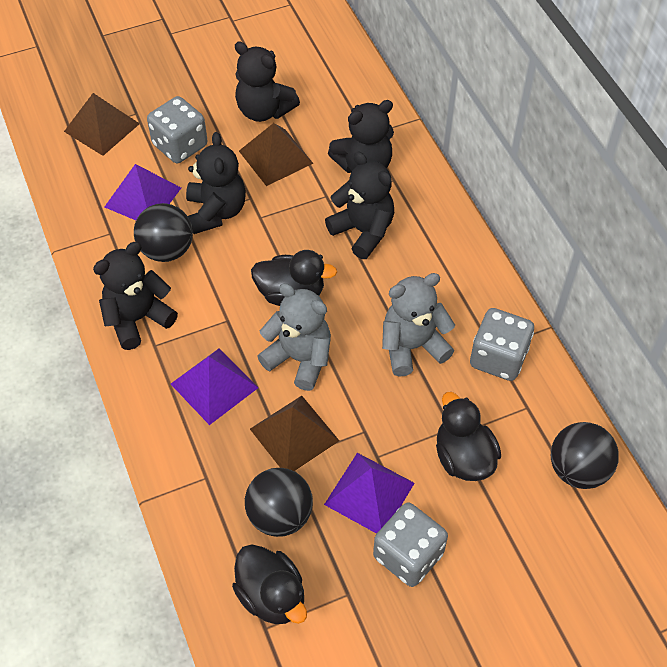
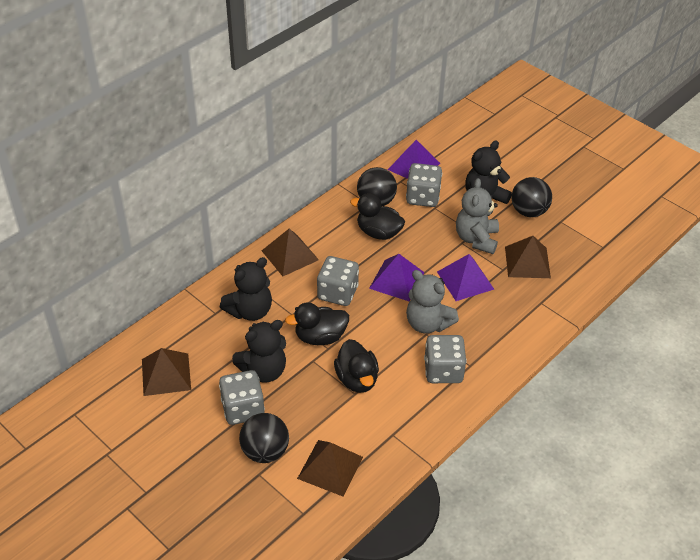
black teddy bear: [93,242,178,350] [186,132,246,234] [235,41,300,122] [325,151,394,259] [328,100,394,173] = 5 -> [220,257,272,321] [232,320,286,383] [465,141,512,216] = 3
brown pyramid: [64,93,140,156] [239,123,314,186] [250,396,339,471] = 3 -> [142,348,191,396] [262,229,319,276] [297,440,363,496] [505,236,551,278] = 4
grey dice: [147,96,208,163] [373,502,448,587] [470,308,534,381] = 3 -> [219,370,265,425] [317,256,359,306] [406,163,442,207] [424,335,467,383] = 4

